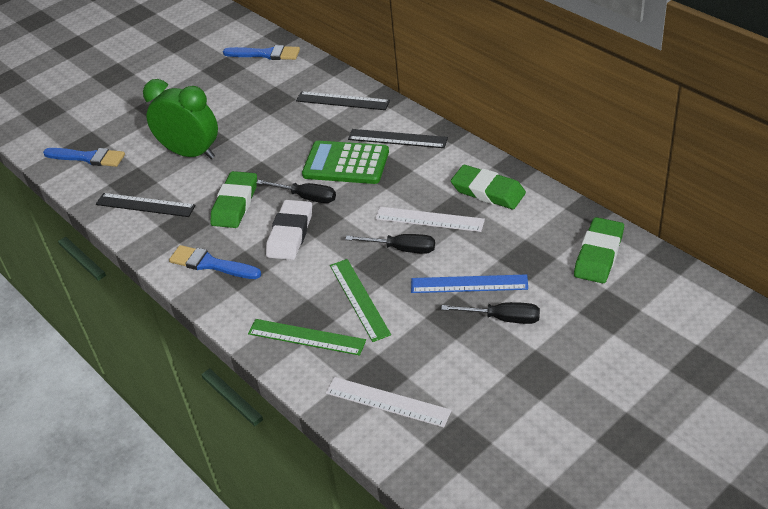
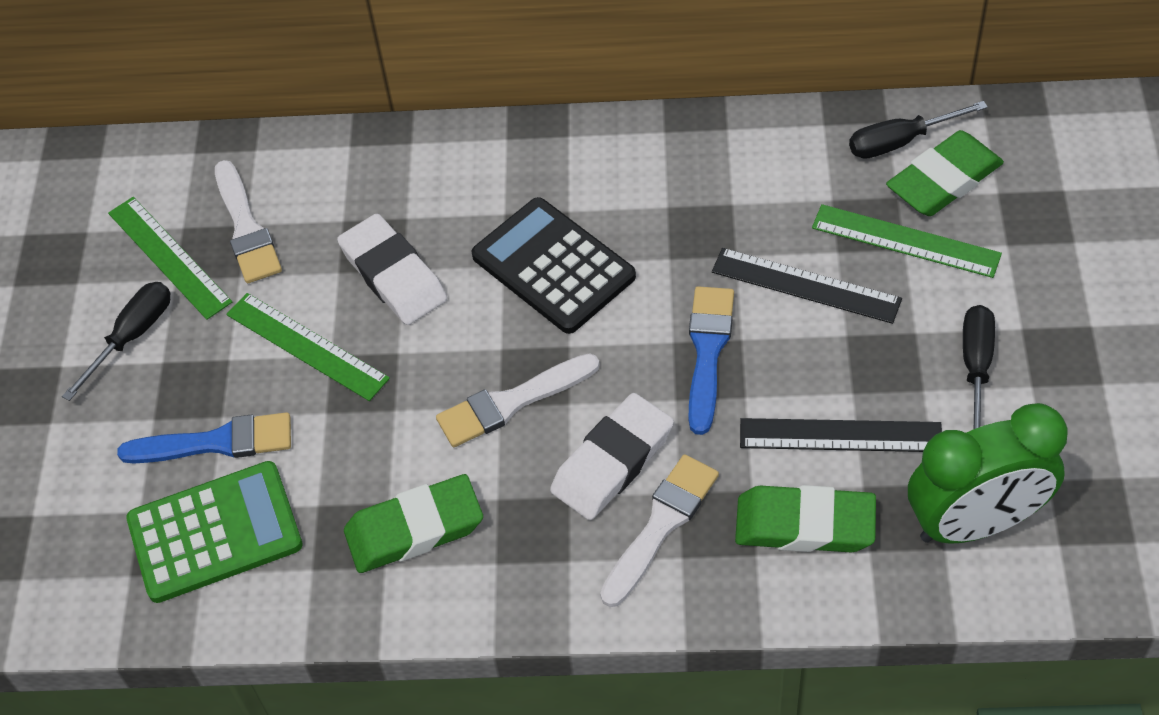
black calculator: none = 0 -> [471,197,636,334] = 1
black ruler: [96,193,196,217] [296,91,390,110] [348,129,448,148] = 3 -> [712,248,902,324] [740,418,942,452] = 2
blue brush: [43,148,125,167] [169,245,261,279] [223,45,300,60] = 3 -> [117,412,291,464] [689,286,734,435] = 2
blue ruler: [411,274,528,293] = 1 -> none = 0
green ruler: [248,319,366,356] [330,259,391,342] = 2 -> [108,197,232,320] [226,293,390,401] [812,204,1002,278] = 3
white brush: none = 0 -> [215,160,282,283] [436,353,600,447] [600,454,719,607] = 3
white eraser: [266,200,312,260] = 1 -> [337,214,447,325] [550,393,674,520] = 2
white ruler: [326,377,452,428] [375,207,485,232] = 2 -> none = 0

